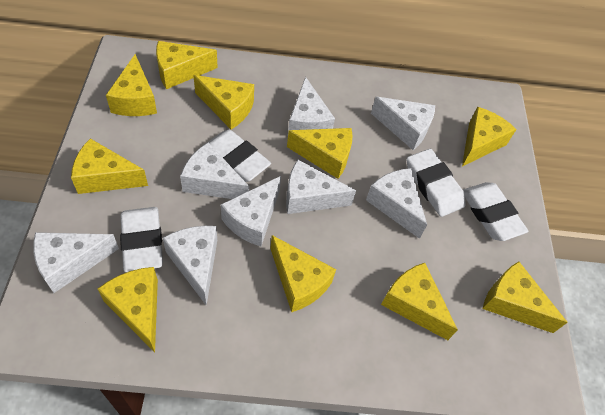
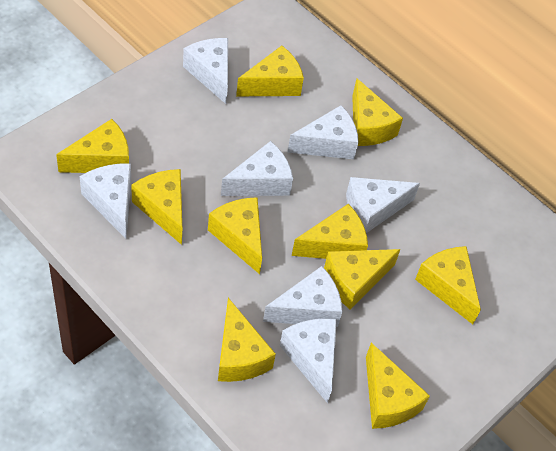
white cheese: [33,232,119,293] [163,226,217,306] [180,142,249,199] [221,176,281,246] [286,160,356,214] [288,77,335,132] [366,168,427,239] [371,97,435,150] = 8 -> [80,163,131,238] [183,38,228,104] [221,141,293,196] [263,266,342,327] [279,318,337,403] [287,105,359,159] [346,177,420,233] = 7
white eraser: [120,207,163,272] [204,129,271,182] [406,149,466,217] [463,182,528,241] = 4 -> none = 0

